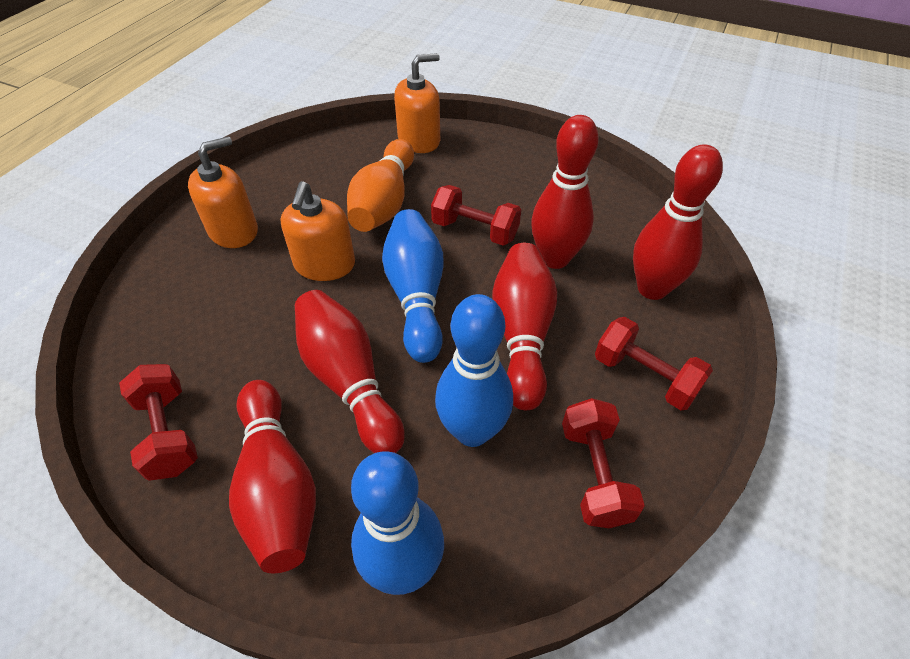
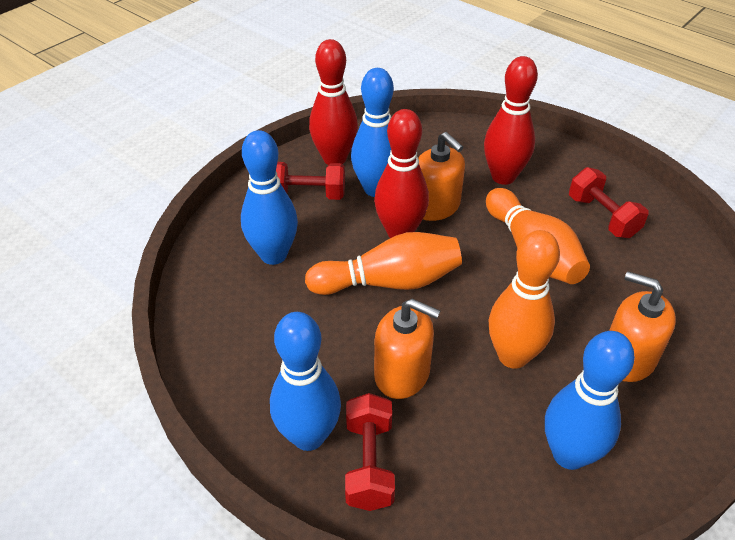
blue bowling pin: [351,451,444,595] [382,209,444,363] [435,294,513,447] = 3 -> [241,130,298,265] [270,312,341,451] [351,68,394,197] [545,331,635,470] = 4
orange bowling pin: [347,139,414,232] = 1 -> [305,232,462,295] [486,188,590,284] [489,230,560,369] = 3
red bowling pin: [229,380,316,573] [295,290,405,453] [492,243,557,410] [531,115,599,269] [633,144,723,300] = 5 -> [309,39,358,165] [374,109,429,238] [484,56,538,185] = 3
red dumbbell: [119,364,198,481] [431,185,521,246] [562,398,645,528] [595,317,713,411] = 4 -> [276,162,345,200] [345,393,395,511] [569,167,648,238] = 3

